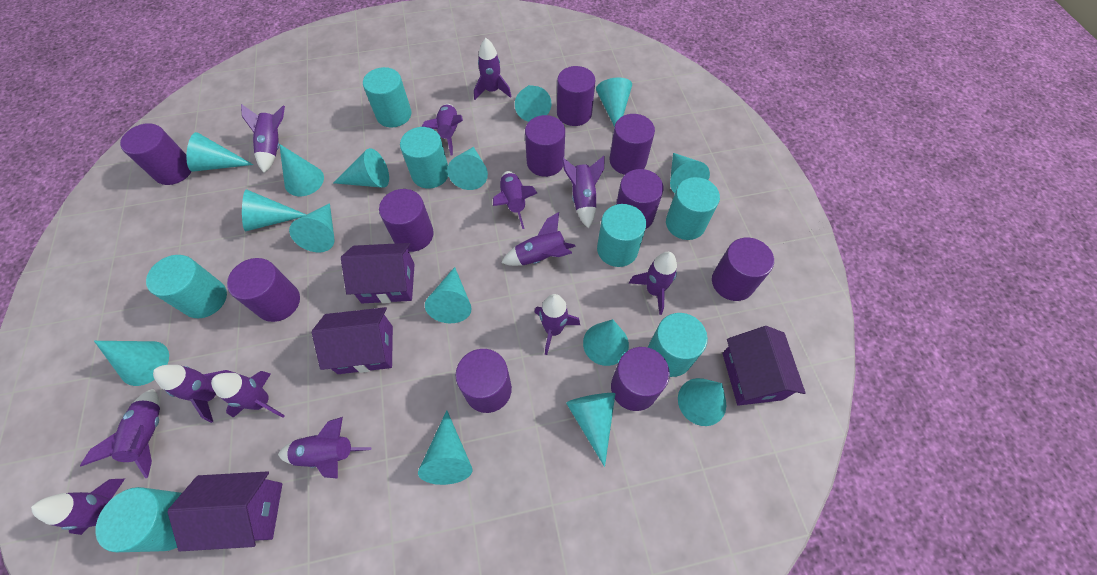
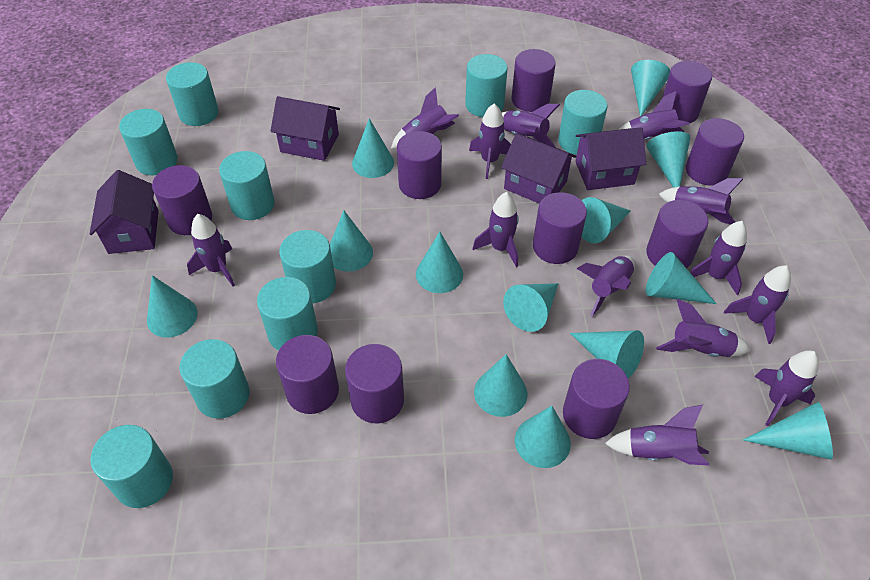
turquoise cone: [94,341,169,386] [186,132,254,172] [242,189,307,231] [279,144,324,196] [289,203,335,252] [333,148,389,188] [418,410,473,485] [425,267,472,323] [447,147,488,190] [515,85,551,122] [566,393,615,467] [583,319,629,366] [596,77,632,127] [670,153,710,193] [678,378,726,426] = 15 -> [147,275,197,338] [330,210,373,272] [352,119,394,178] [416,232,463,293] [474,354,527,417] [503,283,559,332] [515,406,571,468] [570,330,644,378] [581,197,631,243] [631,60,670,116] [646,131,691,188] [646,252,717,304] [743,402,833,460] = 13
turquoise cylinder: [95,487,182,552] [146,255,227,318] [363,67,411,128] [400,127,448,188] [597,204,646,267] [648,313,708,377] [666,177,720,240] = 7 -> [90,425,173,508] [119,109,178,175] [166,62,219,126] [179,339,250,419] [219,151,275,220] [257,277,318,350] [279,230,336,303] [465,54,508,117] [558,90,608,155] = 9

